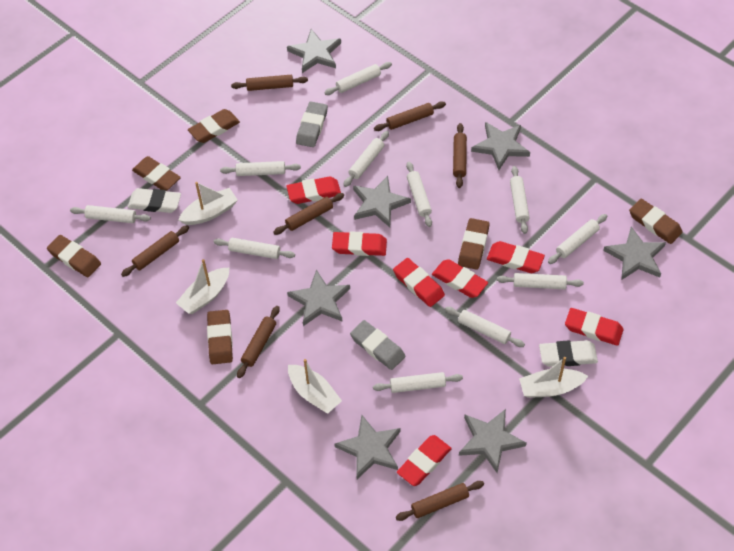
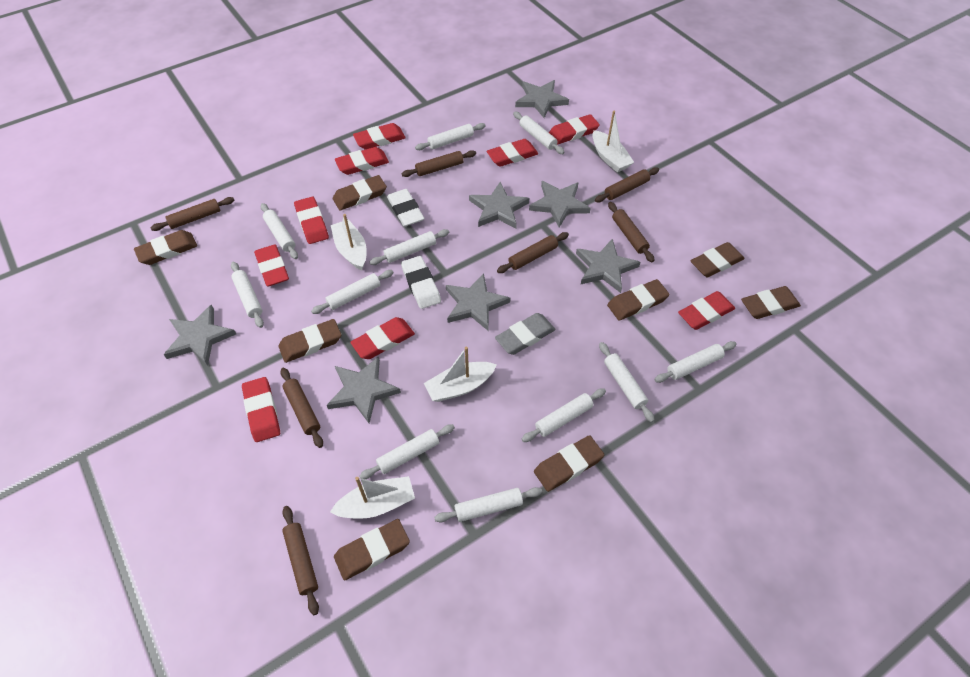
brown eraser: [47,235,101,277] [132,156,181,191] [188,109,240,143] [207,310,233,364] [458,218,490,270] [629,199,682,244] = 6 -> [134,230,197,265] [278,319,341,363] [333,175,387,211] [334,519,410,580] [534,435,604,492] [607,279,669,321] [690,242,745,278] [741,286,801,319] = 8
grey eraser: [296,102,328,147] [350,320,405,370] = 2 -> [495,313,556,355] = 1
red eraser: [286,176,341,204] [332,231,387,256] [393,258,445,307] [397,435,452,486] [432,259,488,298] [487,241,545,273] [565,308,624,346] = 7 -> [242,377,280,442] [254,244,289,287] [294,197,329,244] [335,147,389,175] [350,317,415,359] [353,123,406,150] [487,139,538,167] [549,114,599,145] [678,291,735,330] = 9

